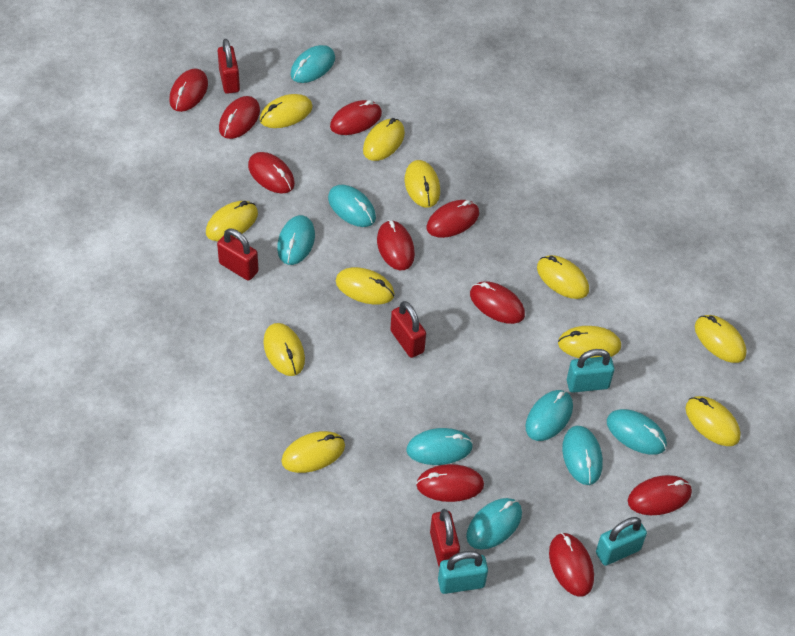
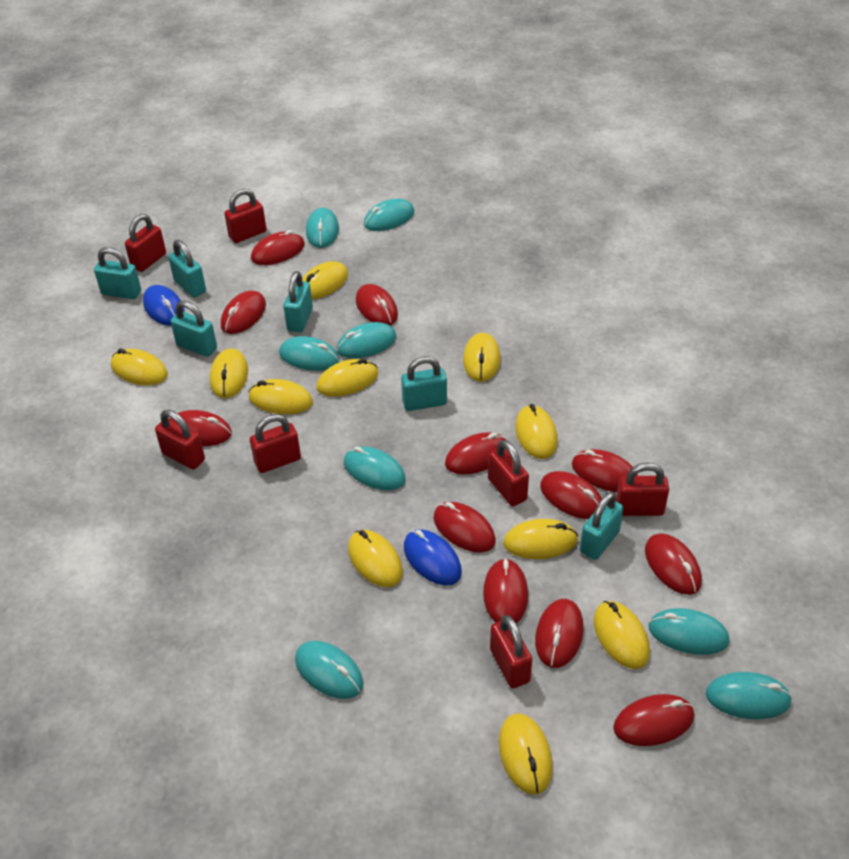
blue mouse: none = 0 -> [143,285,185,326] [404,529,462,585] = 2
red mouse: [169,68,208,112] [219,96,260,139] [248,152,295,193] [330,100,382,135] [377,220,415,270] [416,464,484,502] [427,200,479,238] [470,281,525,324] [549,532,594,597] [628,475,692,515] = 10 -> [170,410,232,446] [221,291,266,334] [251,230,305,265] [356,284,398,325] [433,502,496,553] [445,432,508,475] [483,558,528,623] [535,599,583,668] [540,471,602,519] [572,449,638,492] [613,694,694,746] [645,533,702,595] = 12
red padlock: [217,229,259,281] [218,39,240,94] [390,301,426,358] [430,509,460,567] = 4 -> [125,214,166,272] [155,410,205,470] [224,189,266,243] [250,414,301,473] [488,440,529,506] [490,615,532,688] [616,463,669,516] = 7
turquoise padlock: [438,551,488,594] [567,349,614,393] [596,517,647,566] = 3 -> [94,247,141,299] [168,240,206,298] [171,301,217,357] [283,271,313,332] [401,356,447,411] [580,492,624,560] = 6

